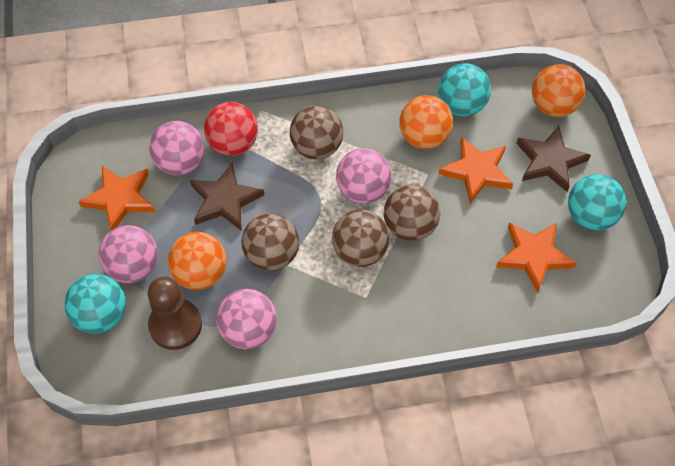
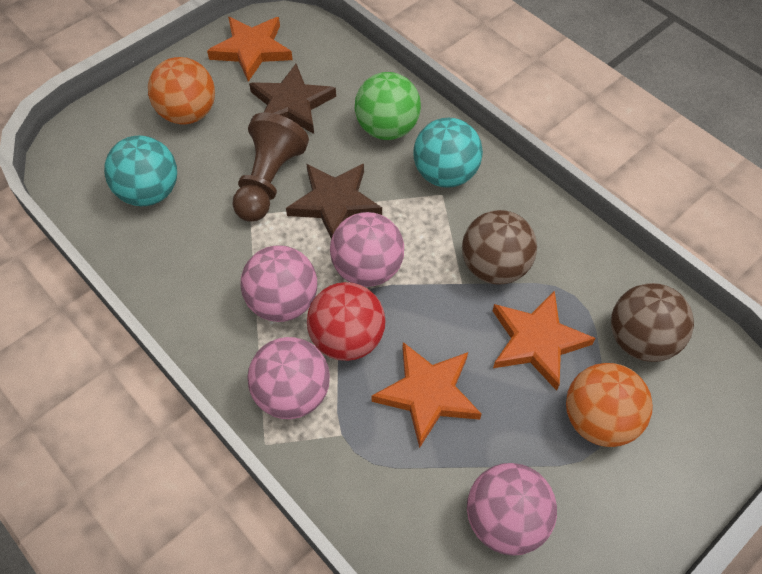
brown ball: [241,213,299,271] [290,105,343,159] [332,210,389,267] [384,185,440,241] = 4 -> [462,210,537,285] [611,283,694,362] = 2
green ball: none = 0 -> [355,72,421,140] = 1
orange ball: [168,232,227,290] [399,95,453,149] [532,64,586,117] = 3 -> [148,57,215,124] [566,363,653,447] = 2
turquoise ball: [64,274,126,334] [438,63,491,116] [568,174,626,231] = 3 -> [104,135,177,206] [413,118,483,188] = 2

